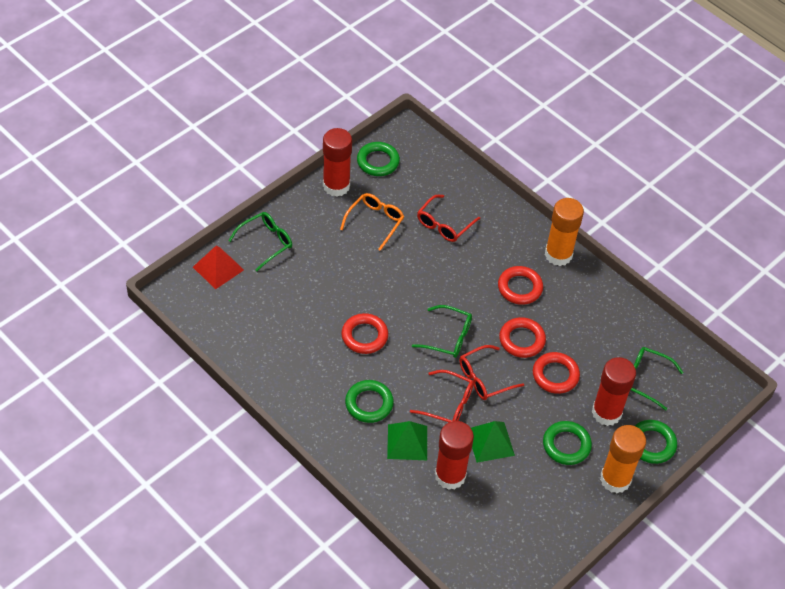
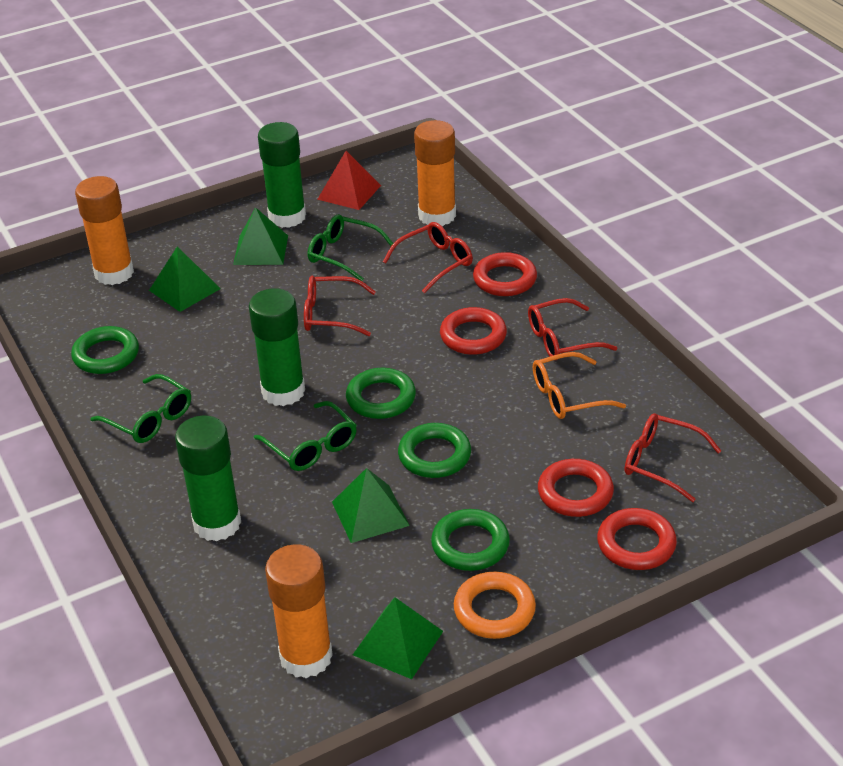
green glue stick: none = 0 -> [175,416,241,542] [249,288,305,406] [258,122,306,228] = 3
green pyramid: [387,421,427,460] [471,421,515,463] = 2 -> [149,247,221,312] [233,207,288,265] [332,468,410,543] [353,597,443,679] = 4
orange glue stick: [545,198,584,266] [600,425,646,493] = 2 -> [75,176,134,285] [265,544,333,678] [414,120,456,226] = 3
orange ring: none = 0 -> [454,572,536,639] = 1
red glasses: [410,370,474,422] [417,195,480,242] [459,345,524,400] = 3 -> [304,276,376,336] [383,222,473,293] [528,298,617,360] [624,414,721,502] = 4
red glue stick: [323,128,352,197] [435,421,474,490] [592,357,636,426] = 3 -> none = 0

